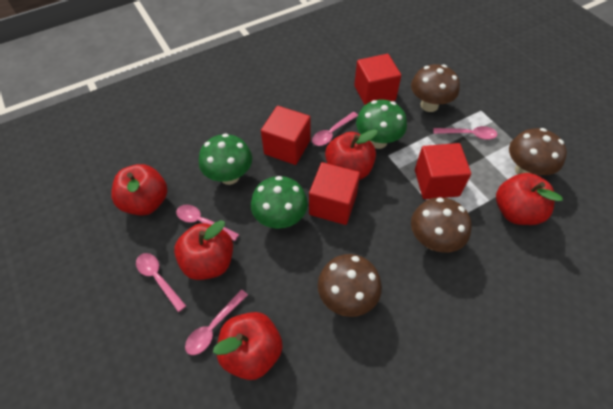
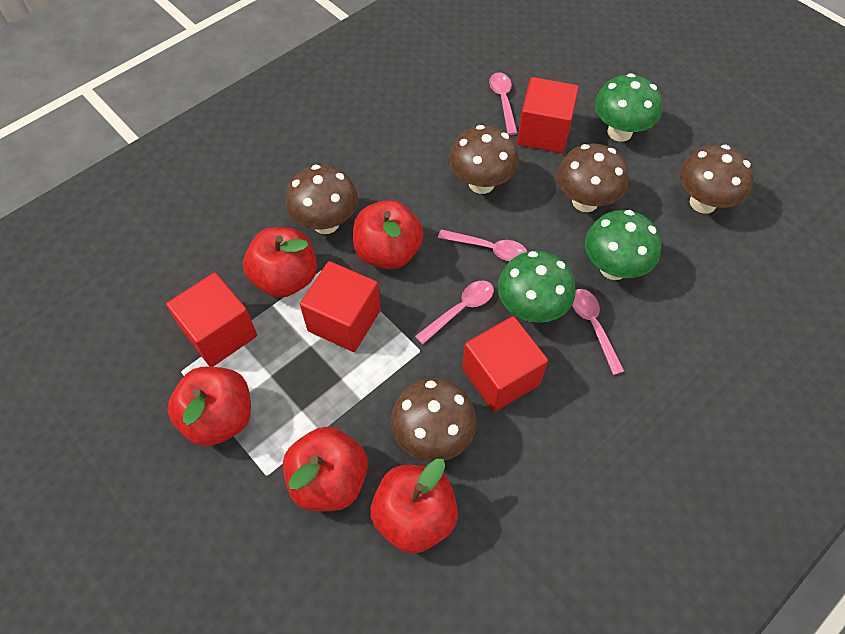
brown mushroom: [318,254,382,317] [411,64,460,112] [411,197,471,252] [509,128,567,175] = 4 -> [285,165,358,234] [391,378,477,462] [449,125,519,194] [557,144,628,212] [680,145,754,214] = 5
pink spoon: [136,253,186,312] [176,204,239,241] [185,290,248,355] [312,112,358,146] [433,126,497,140] = 5 -> [415,281,494,344] [438,229,527,261] [489,72,518,135] [572,289,624,375] = 4

